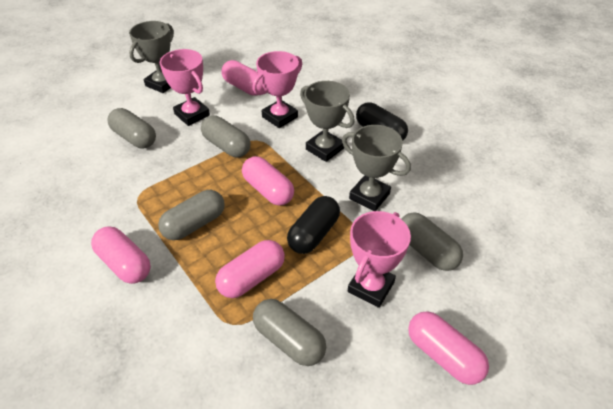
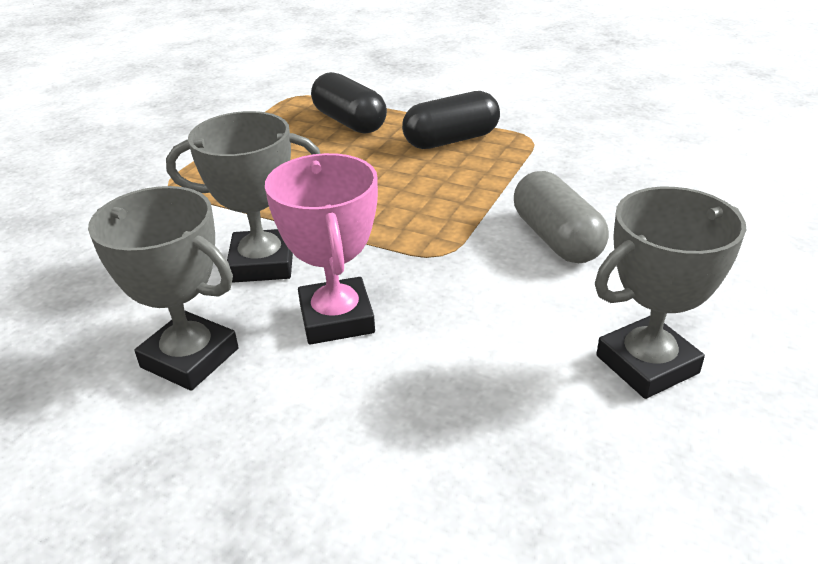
grey capsule: [107,108,156,149] [158,190,225,240] [201,115,250,157] [253,299,326,366] [401,212,463,271] = 5 -> [514,171,609,263] = 1
pink capsule: [91,226,151,284] [215,240,285,298] [221,60,265,96] [242,156,294,206] [408,311,489,385] = 5 -> none = 0
pink trophy: [160,49,210,126] [252,51,302,128] [348,211,411,308] = 3 -> [265,153,378,345] = 1

